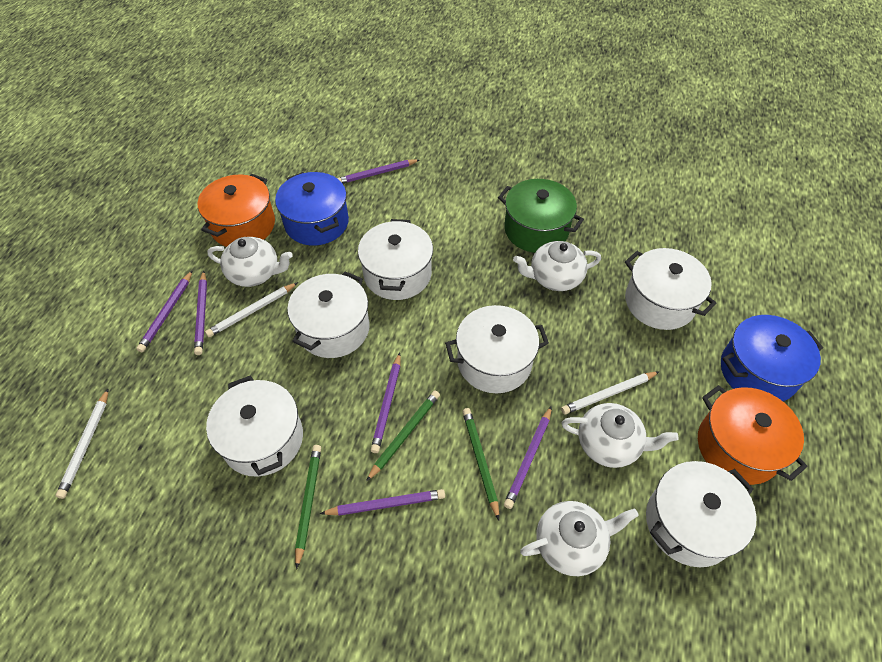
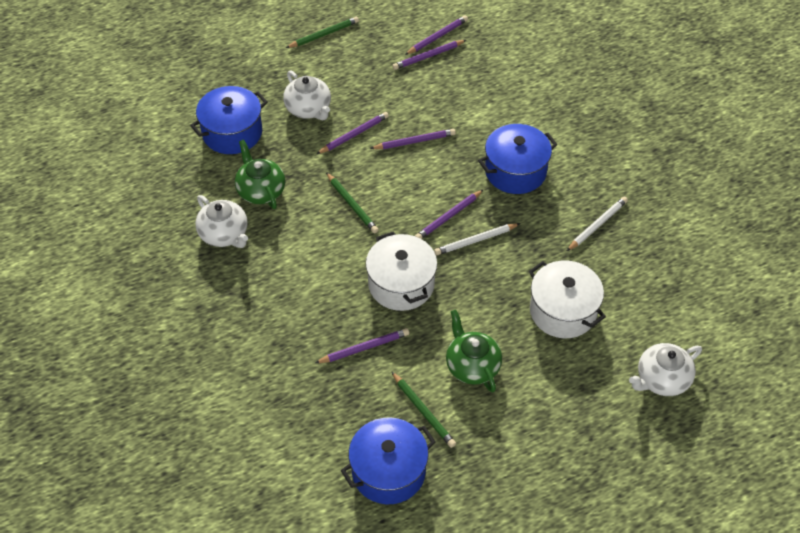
blue pot: [275,172,349,246] [721,315,823,401] = 2 -> [190,86,268,154] [341,417,435,504] [478,124,558,194] = 3
green pot: [498,179,584,253] = 1 -> none = 0
green teapot: none = 0 -> [235,140,285,209] [446,310,502,392] = 2
orange pot: [198,174,275,247] [698,385,807,485] = 2 -> none = 0
white pencil: [56,389,108,499] [205,282,298,337] [561,372,659,415] = 3 -> [434,223,520,256] [567,196,628,251] = 2
white pot: [206,375,303,477] [287,271,370,358] [358,219,433,300] [445,305,549,393] [625,248,717,330] [646,461,756,567] = 6 -> [366,232,437,311] [529,260,606,338] = 2
white teapot: [207,237,293,287] [513,241,601,291] [520,501,639,576] [562,403,678,468] = 4 -> [195,195,248,248] [283,70,331,120] [629,343,702,396] = 3

